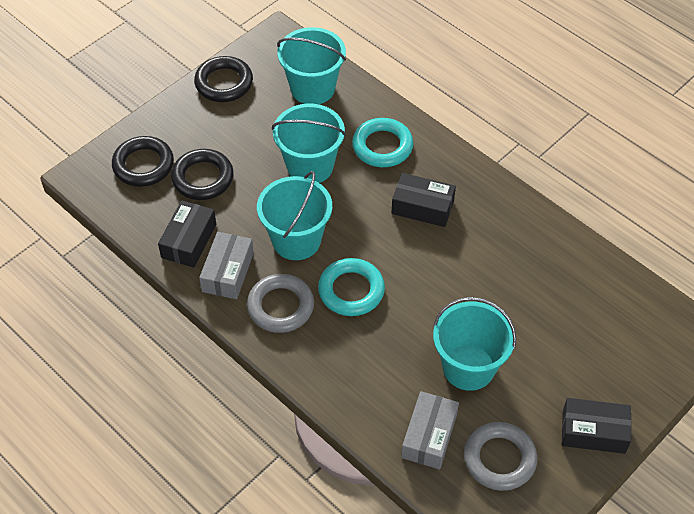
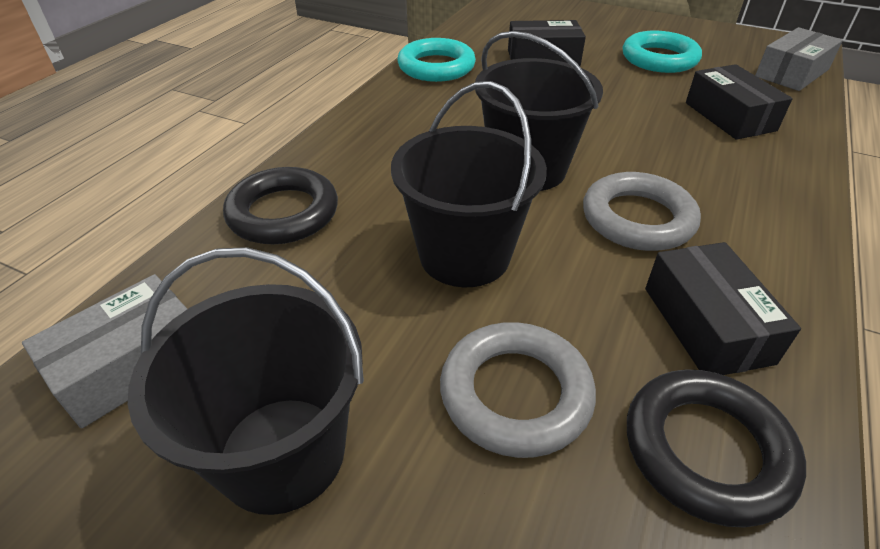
black bucket: none = 0 -> [128,247,364,515] [391,81,547,287] [475,31,603,191] = 3
black ring: [112,136,174,187] [171,149,234,200] [194,56,253,102] = 3 -> [223,167,338,244] [627,369,806,528] = 2
turquoise bucket: [257,171,332,260] [272,104,346,183] [277,27,346,104] [433,297,516,391] = 4 -> none = 0

